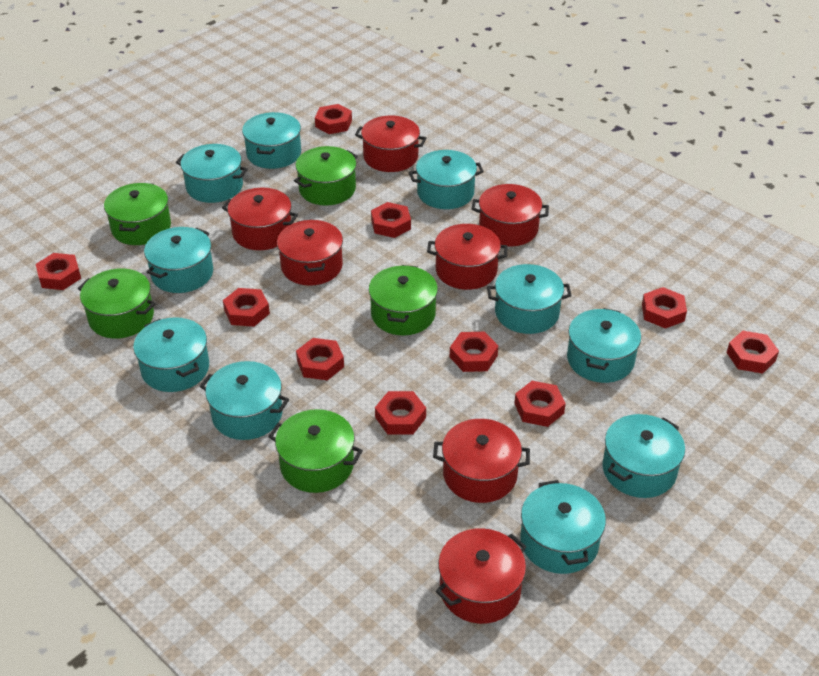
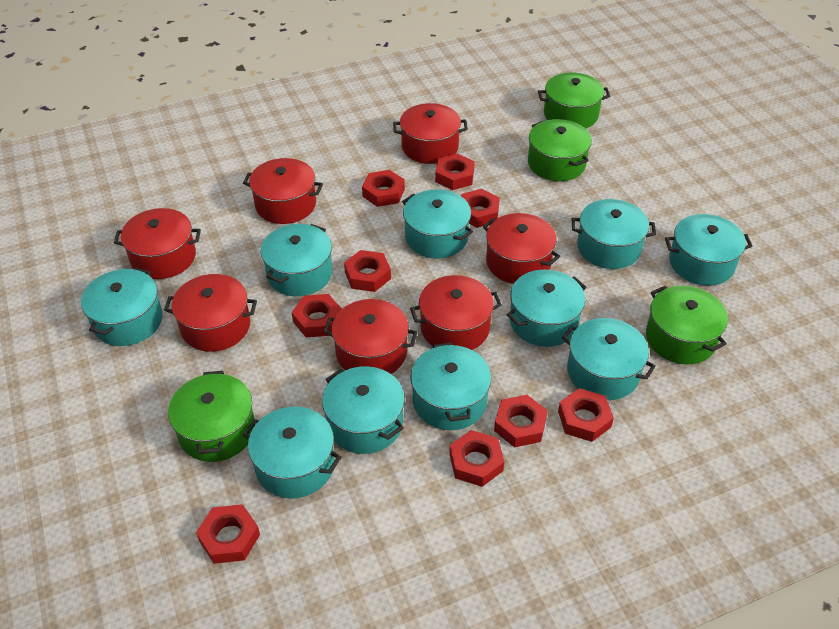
green pot: [78,268,156,339] [104,183,171,245] [268,409,363,493] [294,146,358,205] [369,265,438,335] = 5 -> [168,371,255,462] [528,119,592,181] [538,73,610,129] [646,286,728,364] = 4
red nut: [36,253,81,290] [223,288,270,327] [296,338,344,381] [315,104,352,134] [371,202,411,238] [375,391,426,435] [450,332,498,372] [514,381,566,427] [642,287,687,329] [727,331,779,374] = 10 -> [196,504,260,564] [292,294,342,337] [344,250,391,292] [362,170,405,207] [435,153,475,190] [449,430,505,487] [461,189,500,228] [494,395,548,448] [558,388,614,442] = 9

